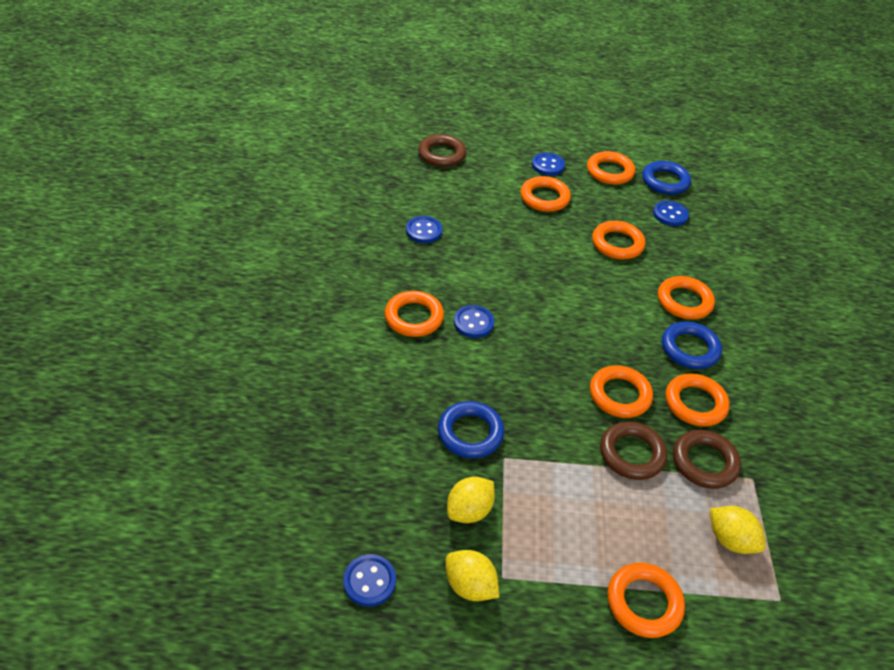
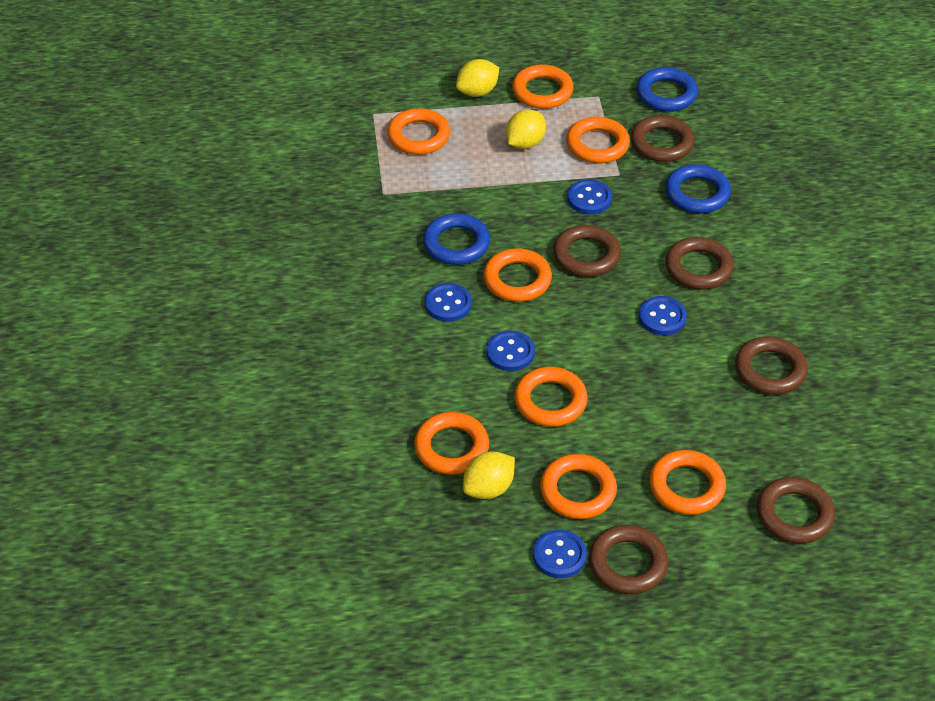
brown ring: [418,134,466,167] [600,421,667,480] [673,430,741,489] = 3 -> [553,225,621,277] [589,525,669,594] [631,115,694,162] [665,237,734,290] [735,336,808,395] [757,477,835,544] = 6

